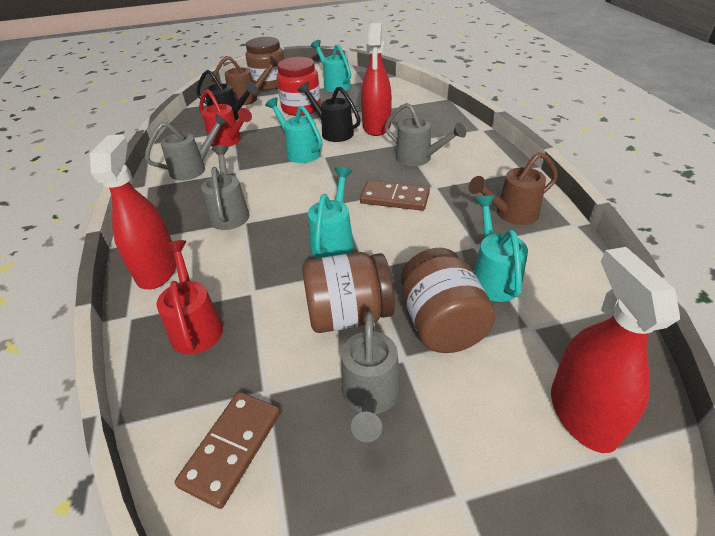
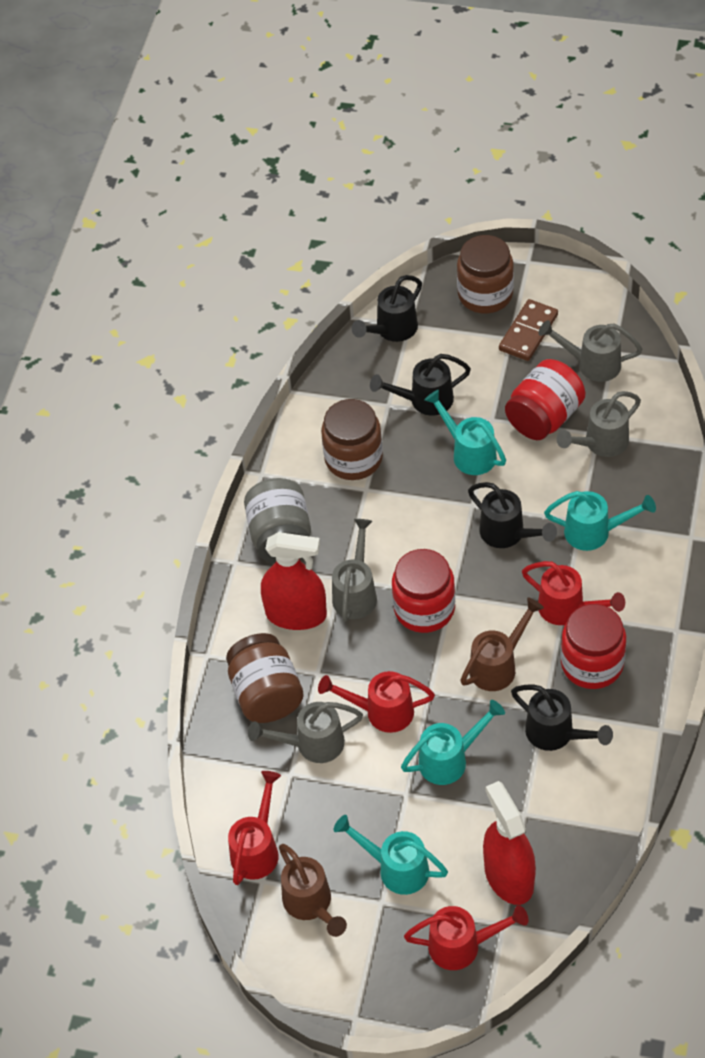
black watering can: [196,70,258,120] [298,82,361,142] = 2 -> [352,275,422,342] [370,354,471,416] [468,482,557,548] [511,684,613,751] = 4
brown domino: [174,392,280,509] [360,180,430,211] = 2 -> [499,299,558,361] = 1
grey jar: none = 0 -> [244,478,311,563] = 1
red jar: [277,57,321,116] = 1 -> [392,549,455,633] [505,359,585,440] [561,604,626,689] = 3
red spray bottle: [90,134,176,289] [361,23,392,136] [551,247,680,453] = 3 -> [261,532,327,630] [483,781,536,905] = 2
red watering can: [156,240,223,354] [199,89,252,147] = 2 -> [228,771,281,885] [318,671,435,733] [404,905,528,970] [522,561,625,625] = 4

